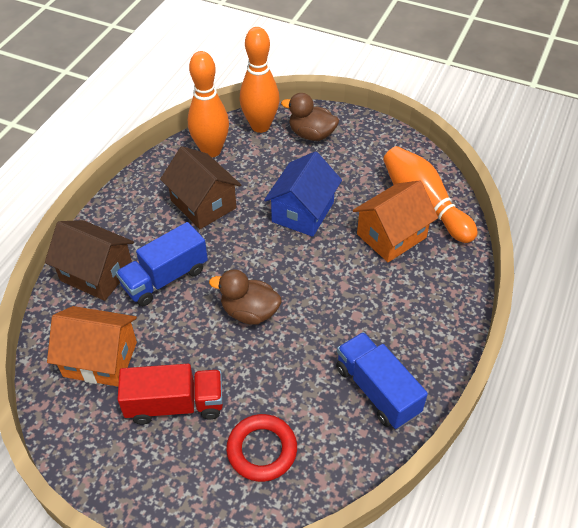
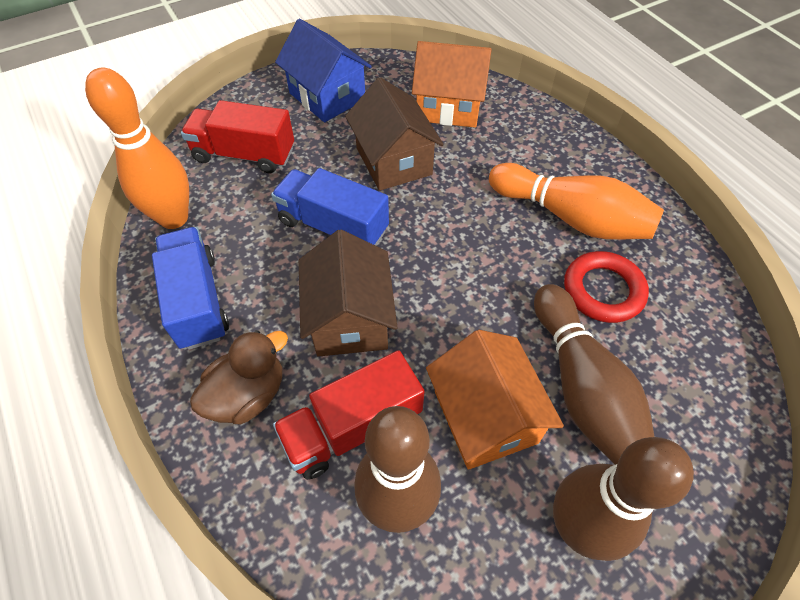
brown bowling pin: none = 0 -> [354,406,441,533] [534,284,654,465] [553,437,694,561] = 3
brown duck: [209,269,282,325] [281,93,339,141] = 2 -> [190,330,288,424] = 1
orange bowling pin: [188,51,229,158] [239,27,280,133] [383,146,478,243] = 3 -> [85,68,189,229] [489,163,664,240] = 2
red truck: [117,364,223,424] = 1 -> [181,100,294,173] [273,350,425,480] = 2

